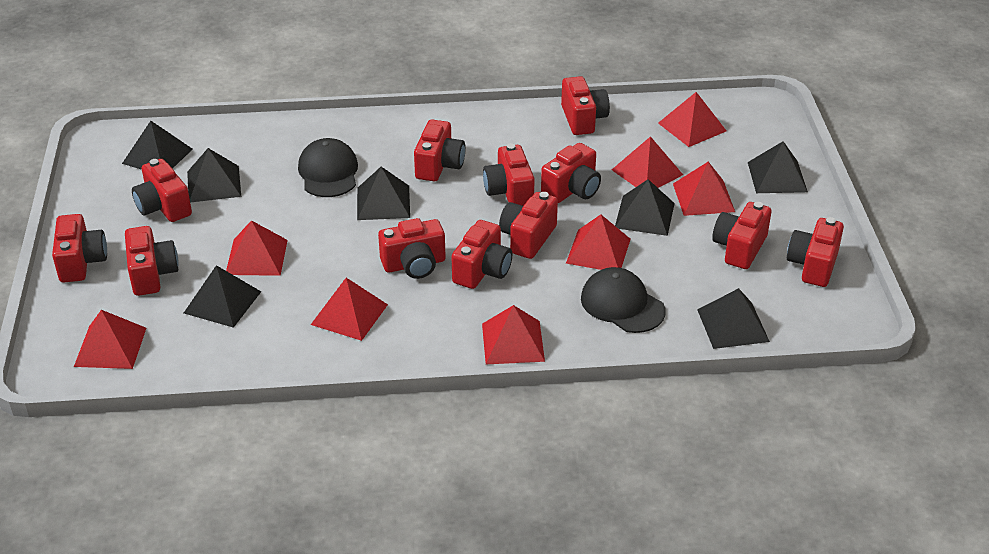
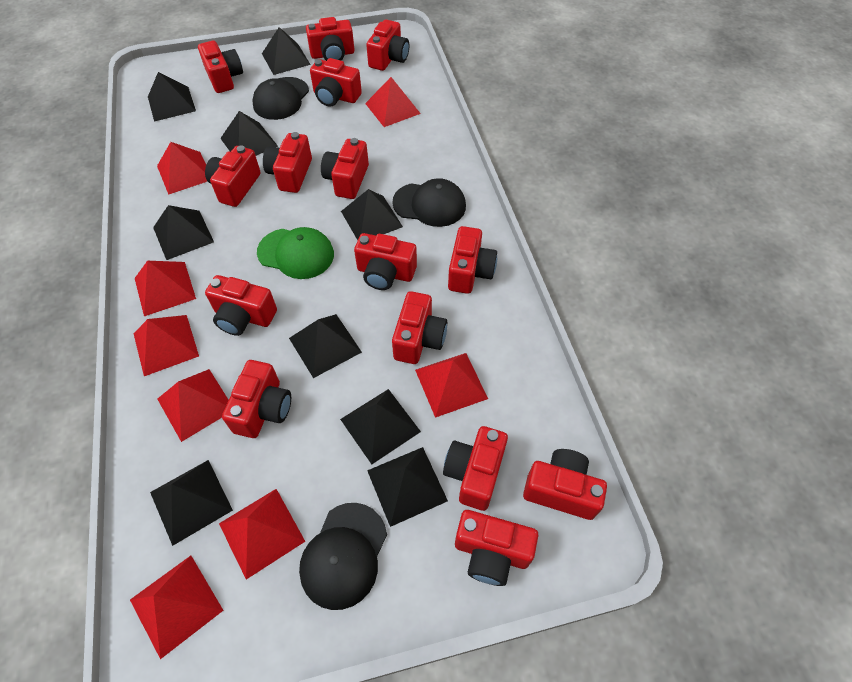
black cap: [298,138,358,197] [581,267,666,333] = 2 -> [252,77,309,120] [299,503,387,610] [392,178,466,227] = 3
black pyramid: [122,121,193,170] [184,265,261,328] [187,148,241,203] [357,167,410,220] [615,179,675,236] [697,288,770,349] [748,141,808,193] = 7 -> [148,72,196,122] [150,460,233,546] [153,205,214,260] [220,111,278,156] [262,27,311,75] [289,314,362,378] [340,389,421,464] [341,189,403,240] [367,447,448,527] = 9
green cap: none = 0 -> [257,227,334,279] = 1
red camera: [52,214,107,283] [125,226,179,296] [132,159,192,222] [378,218,446,279] [414,120,466,181] [452,220,512,289] [483,143,535,206] [499,192,558,259] [541,143,601,203] [561,76,610,135] [712,202,771,269] [787,217,844,287] = 12 -> [198,41,243,93] [205,146,261,207] [205,275,277,336] [222,360,291,438] [263,132,312,193] [306,17,355,61] [310,58,362,107] [321,138,369,199] [354,233,417,290] [366,19,409,71] [392,291,447,364] [443,426,508,511] [448,226,497,294] [455,510,538,586] [523,449,607,520] = 15

